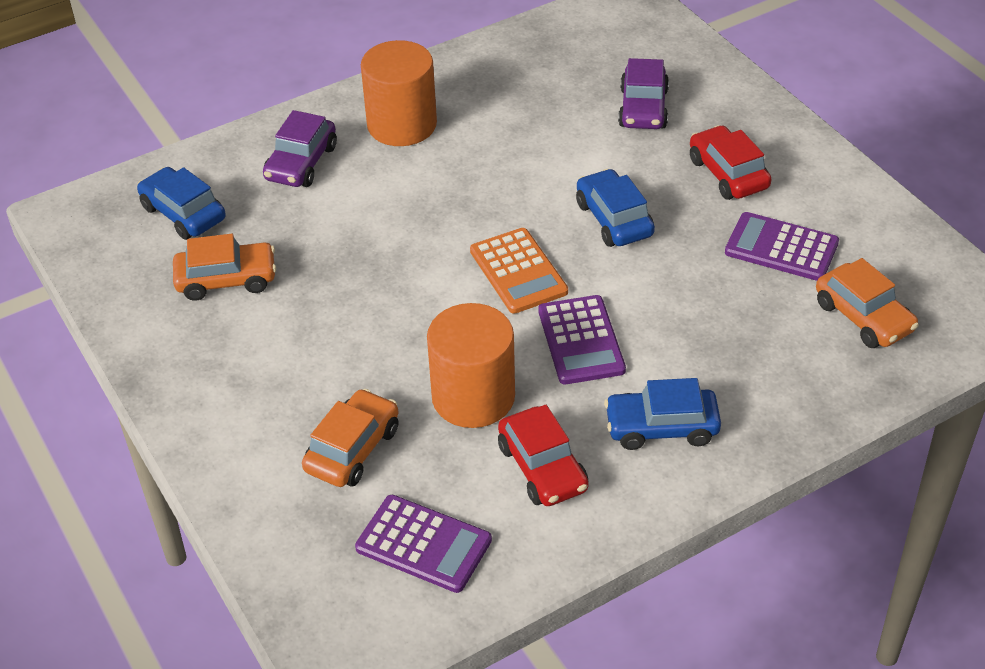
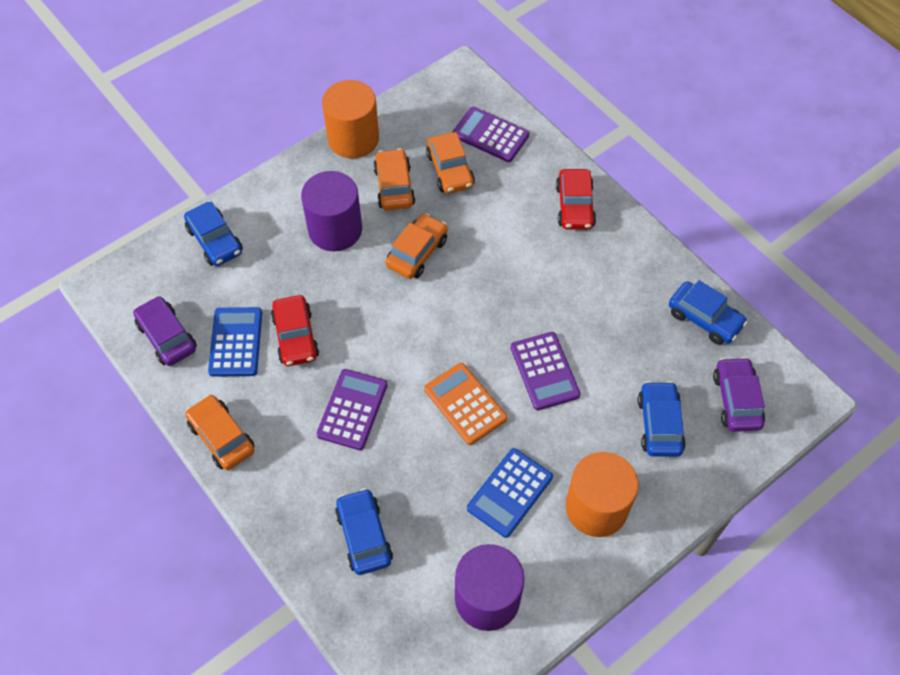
blue calculator: none = 0 -> [208,307,262,377] [467,448,553,538] = 2
blue car: [137,167,226,240] [576,169,655,247] [604,378,721,450] = 3 -> [184,201,243,266] [335,488,393,575] [638,381,686,457] [669,280,748,345] = 4
orange car: [173,234,276,301] [302,389,399,487] [816,258,919,348] = 3 -> [185,395,255,470] [373,148,415,210] [386,213,447,279] [426,132,475,193] = 4
purple cylinder: none = 0 -> [301,171,362,251] [455,544,525,631] = 2

